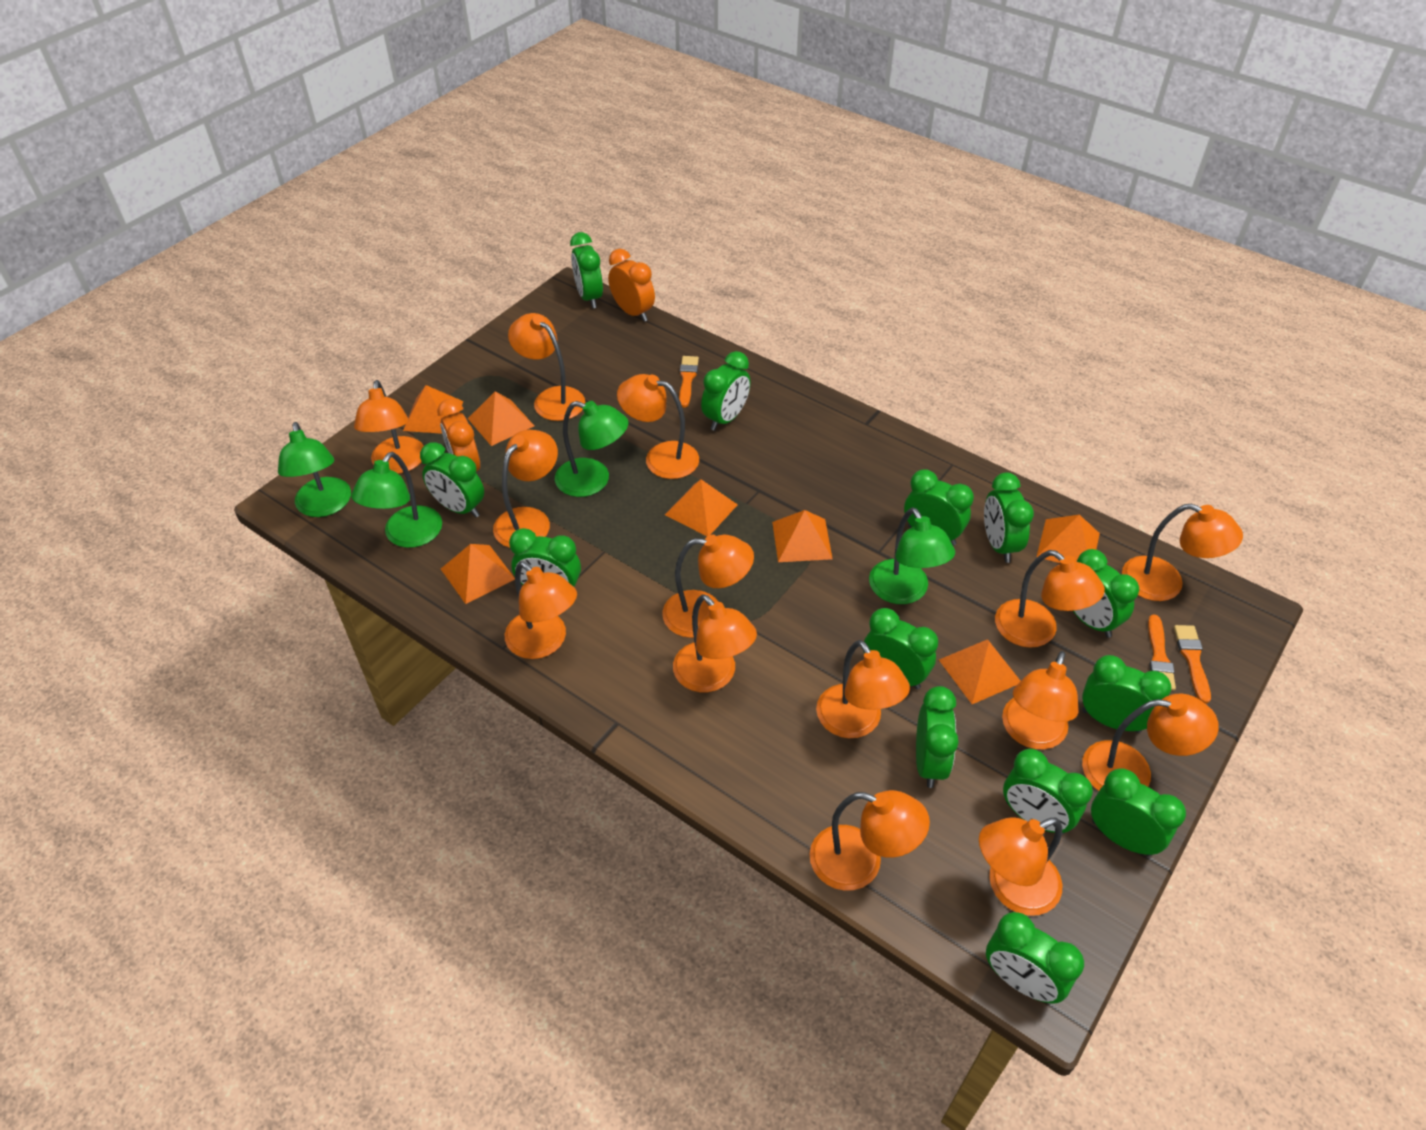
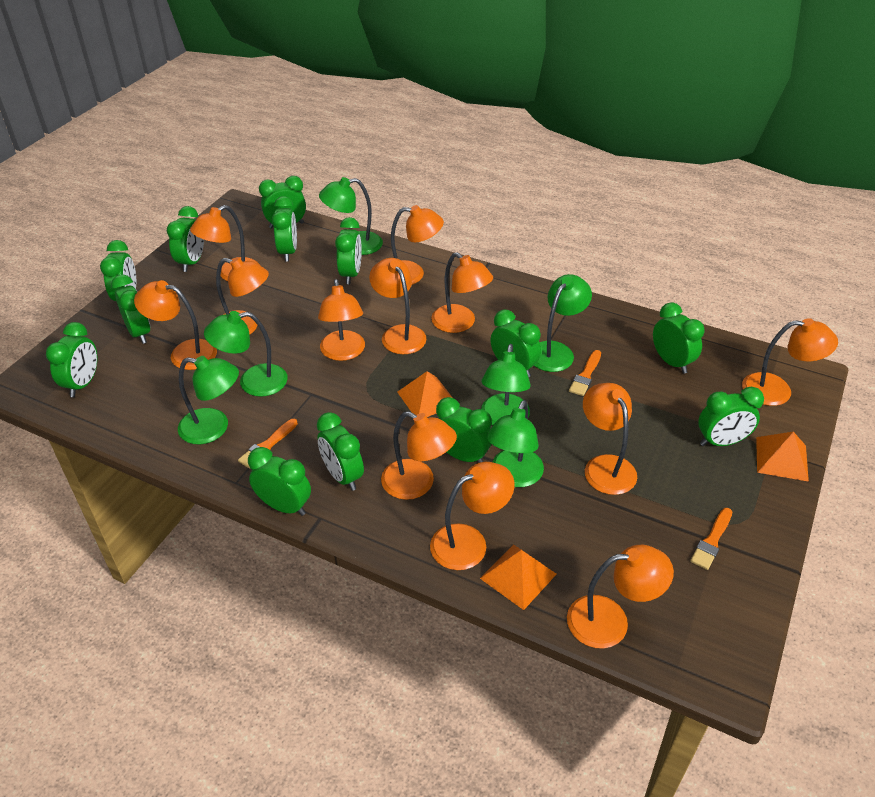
green lamp: [278,422,351,517] [351,452,442,548] [555,401,629,497] [869,507,955,604] = 4 -> [178,356,239,444] [204,311,288,397] [319,177,383,255] [481,344,531,425] [487,400,544,487] [534,274,592,372] = 6
orange clock: [437,399,480,472] [608,249,655,322] = 2 -> none = 0
orange lamp: [354,380,424,474] [493,430,558,548] [505,561,577,659] [508,313,585,421] [617,374,699,479] [662,535,754,638] [673,594,757,692] [810,790,930,891] [816,640,910,738] [979,817,1062,916] [995,550,1105,648] [1002,651,1079,749] [1082,694,1219,791] [1122,504,1243,601] = 14 -> [134,280,217,370] [190,205,260,281] [216,257,269,335] [318,279,365,361] [369,258,427,354] [381,411,457,500] [391,205,444,285] [430,462,515,570] [431,252,493,333] [567,545,674,649] [583,383,637,495] [742,318,838,406] = 12
orange pyramid: [403,385,463,434] [441,544,515,604] [468,392,534,446] [665,479,738,536] [772,510,833,562] [939,639,1020,704] [1037,515,1100,563] = 7 -> [397,371,453,417] [480,544,556,610] [756,432,809,482] = 3

